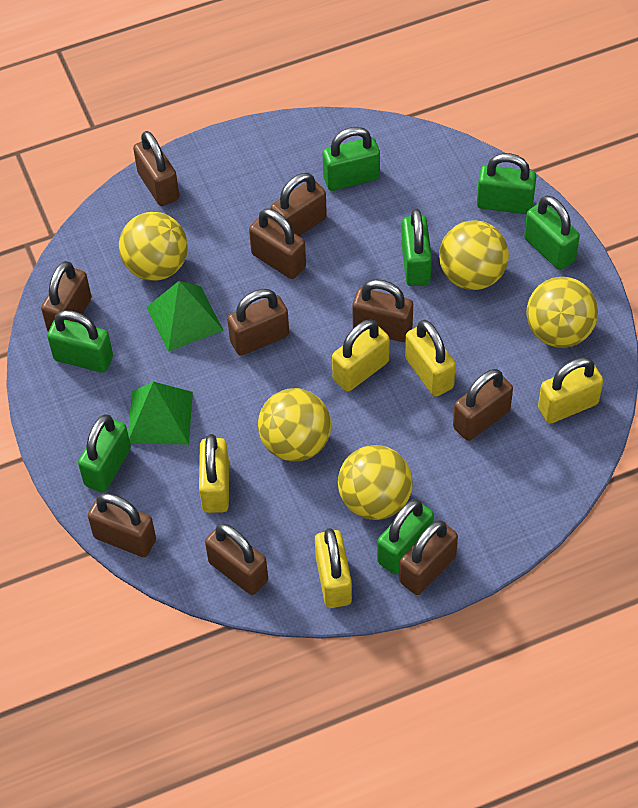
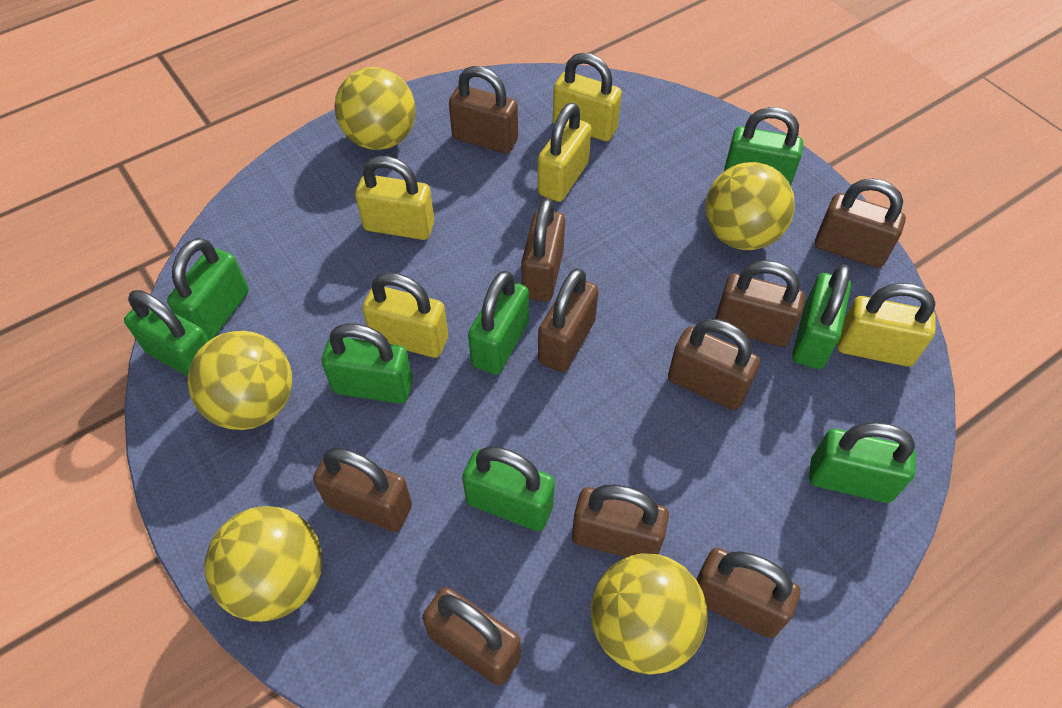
green padlock: [47,310,113,372] [78,414,131,492] [323,127,380,191] [377,499,434,575] [402,209,432,286] [477,153,536,214] [524,195,580,270] = 7 -> [124,290,209,377] [167,238,249,340] [321,323,413,404] [462,446,555,531] [468,271,529,375] [724,107,803,186] [792,264,851,369] [809,422,916,503] = 8
green pyramid: [128,382,193,444] [147,281,224,352] = 2 -> none = 0

